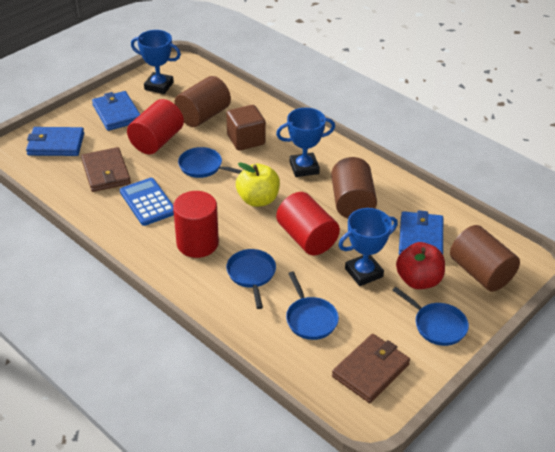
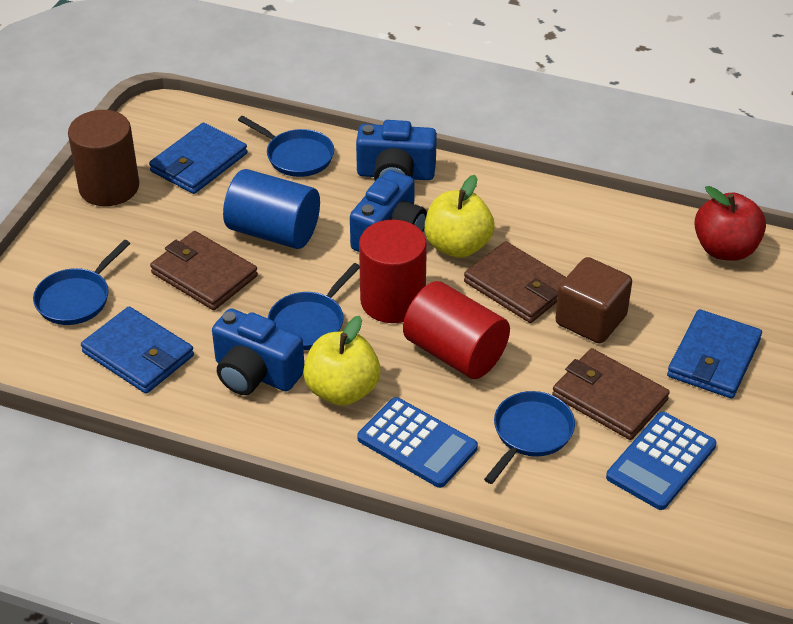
blue calculator: [120,178,174,226] = 1 -> [357,397,478,488] [606,412,716,510] = 2
blue camera: none = 0 -> [212,308,304,395] [350,170,427,252] [356,120,437,181] = 3
blue cylinder: none = 0 -> [223,169,320,249] = 1
blue trophy: [131,30,181,94] [276,108,335,177] [338,208,398,286] = 3 -> none = 0
brown cylinder: [174,76,231,127] [331,157,377,218] [450,225,520,292] = 3 -> [68,110,139,206] = 1
brown wallet: [81,147,131,192] [332,334,410,403] = 2 -> [150,231,258,310] [464,241,566,323] [552,348,670,440] = 3
red cylinder: [127,99,184,154] [173,191,219,258] [276,192,340,255] = 3 -> [359,220,427,323] [403,281,510,379] = 2
yellow apple: [236,162,280,207] = 1 -> [303,316,381,406] [425,175,495,258] = 2

